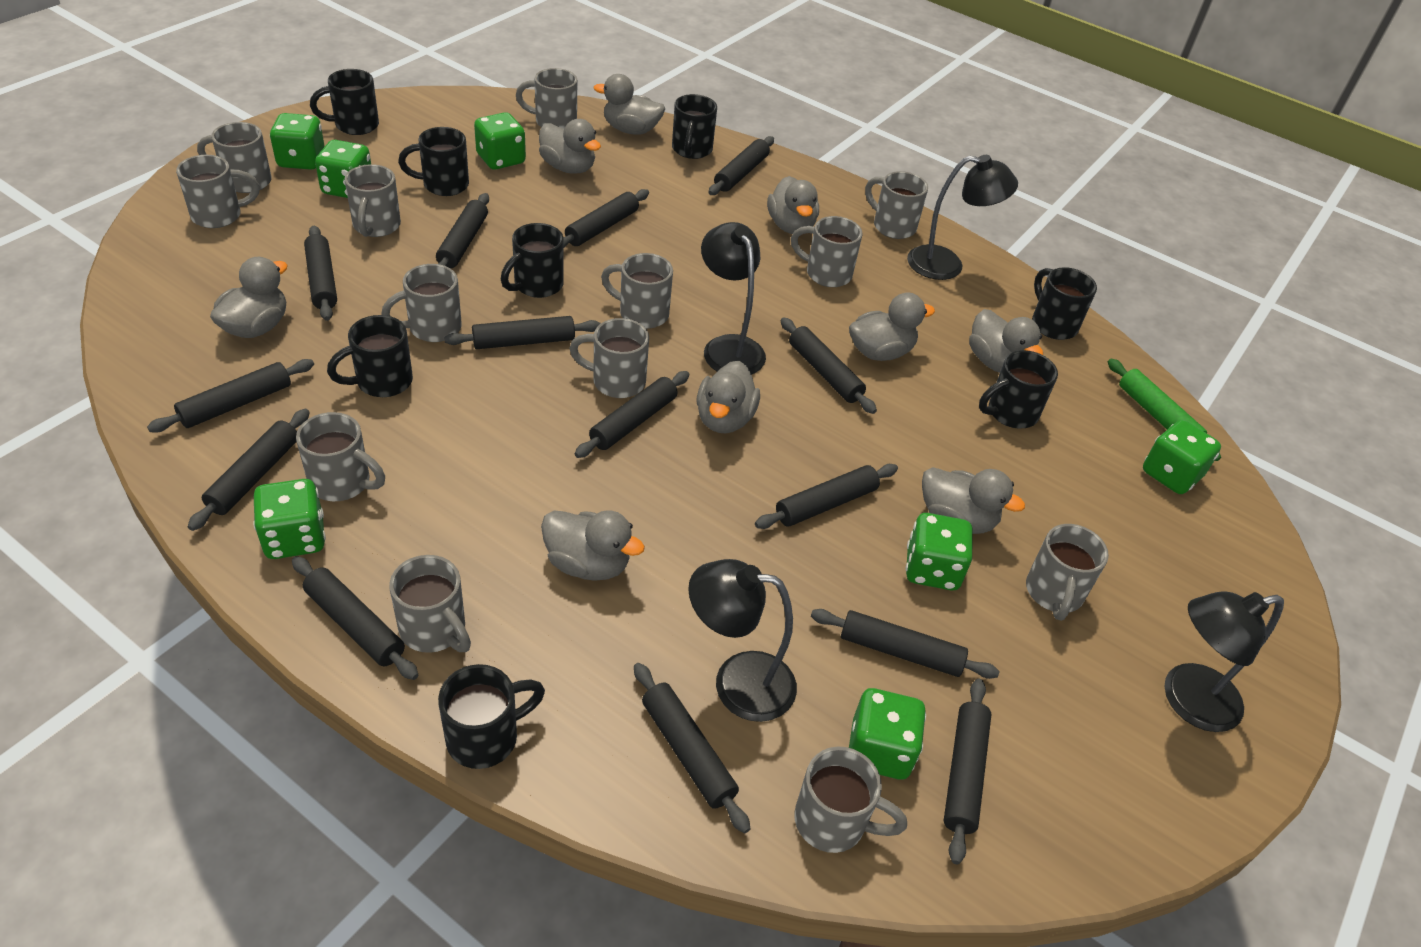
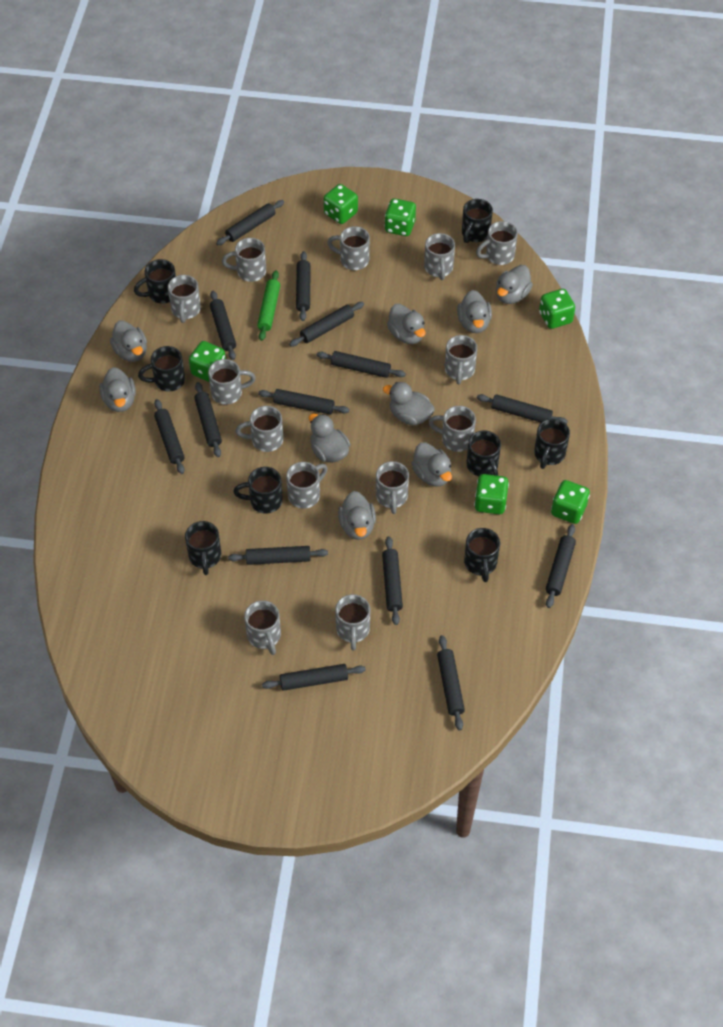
black lamp: [688,559,797,722] [701,222,766,375] [907,155,1018,280] [1164,591,1284,732] = 4 -> none = 0
green dice: [253,479,326,559] [270,113,325,170] [315,140,371,198] [474,112,526,169] [849,688,926,780] [906,513,973,590] [1143,420,1221,494] = 7 -> [189,341,226,382] [324,184,358,224] [385,198,416,236] [474,474,509,514] [539,289,575,329] [551,480,590,524] = 6

